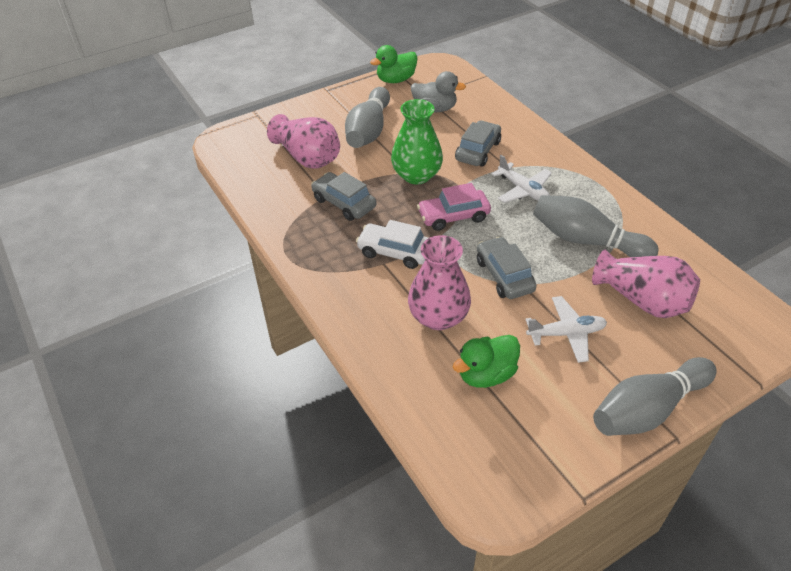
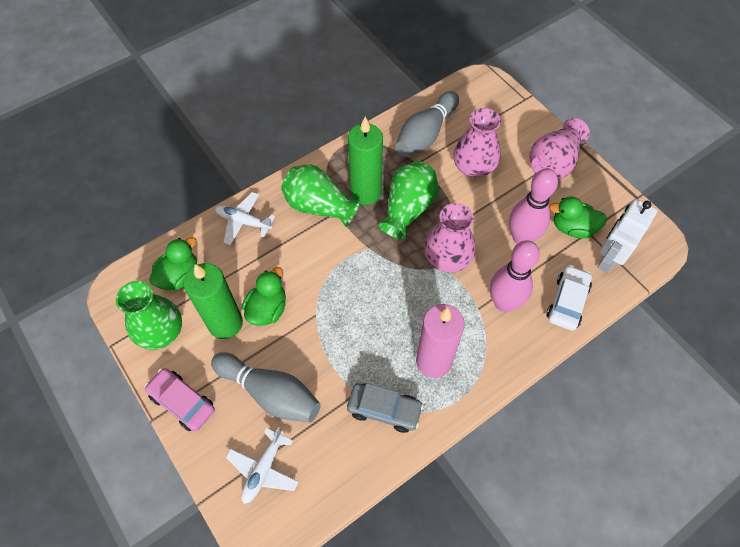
green candle: none = 0 -> [183,263,243,339] [348,117,383,205] = 2
green duck: [370,45,417,83] [453,335,520,388] = 2 -> [149,237,197,290] [242,267,286,326] [549,196,607,239] = 3
green vase: [391,99,443,184] = 1 -> [116,281,182,350] [281,165,360,227] [378,161,439,239] = 3
grey bowling pin: [345,87,390,148] [533,195,659,257] [593,357,717,436] = 3 -> [211,352,321,423] [395,91,459,157] = 2
grey car: [311,172,376,221] [455,120,501,167] [477,236,537,299] = 3 -> [347,383,424,433] = 1
grey duck: [411,71,466,112] = 1 -> none = 0
pink bowling pin: none = 0 -> [490,240,540,312] [509,168,558,244] = 2
pink candle: none = 0 -> [416,304,465,378] = 1
white robot: none = 0 -> [598,199,657,273] = 1

